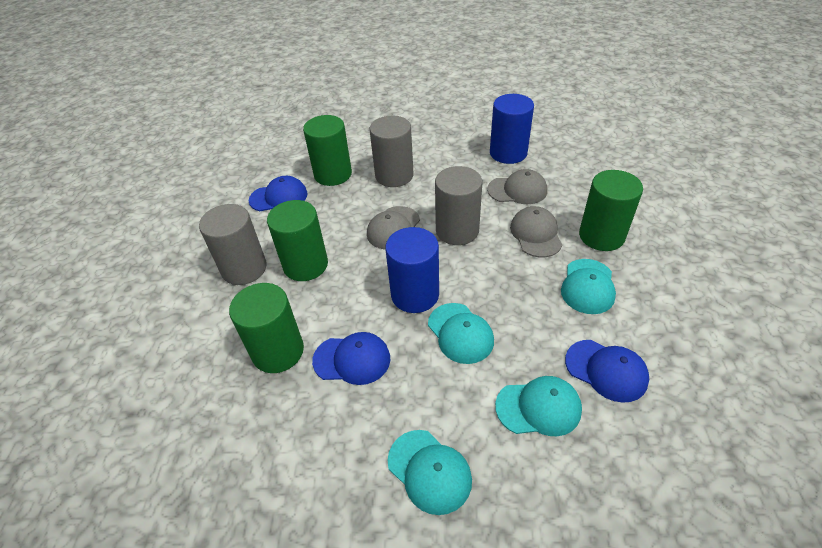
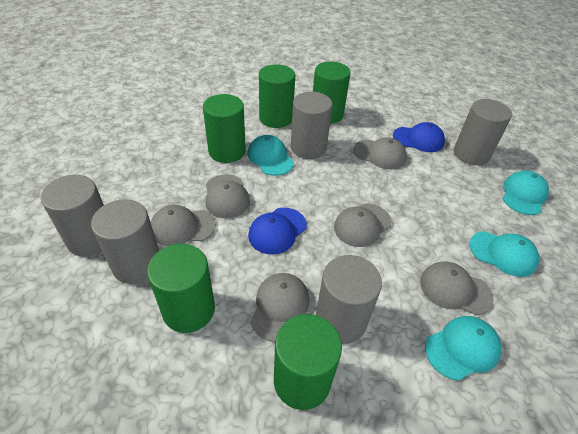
blue cap: [249,176,307,211] [312,332,390,385] [565,340,649,403] = 3 -> [248,208,307,255] [393,122,445,152] = 2
blue cylinder: [385,227,439,313] [490,94,534,164] = 2 -> none = 0
green cylinder: [229,283,304,373] [267,200,328,281] [303,115,352,186] [579,170,643,251] = 4 -> [147,244,215,333] [203,94,246,163] [259,64,295,128] [274,314,342,410] [313,62,351,124] = 5
grey cap: [367,206,420,249] [487,169,547,204] [510,206,562,258] = 3 -> [151,205,216,246] [205,174,250,218] [251,273,309,342] [334,204,392,247] [353,137,407,169] [420,262,493,315] = 6
grey cylinder: [199,204,267,285] [370,116,414,187] [435,166,482,245] = 3 -> [41,175,104,257] [91,199,159,284] [291,92,333,159] [316,255,382,344] [454,99,512,165] = 5

